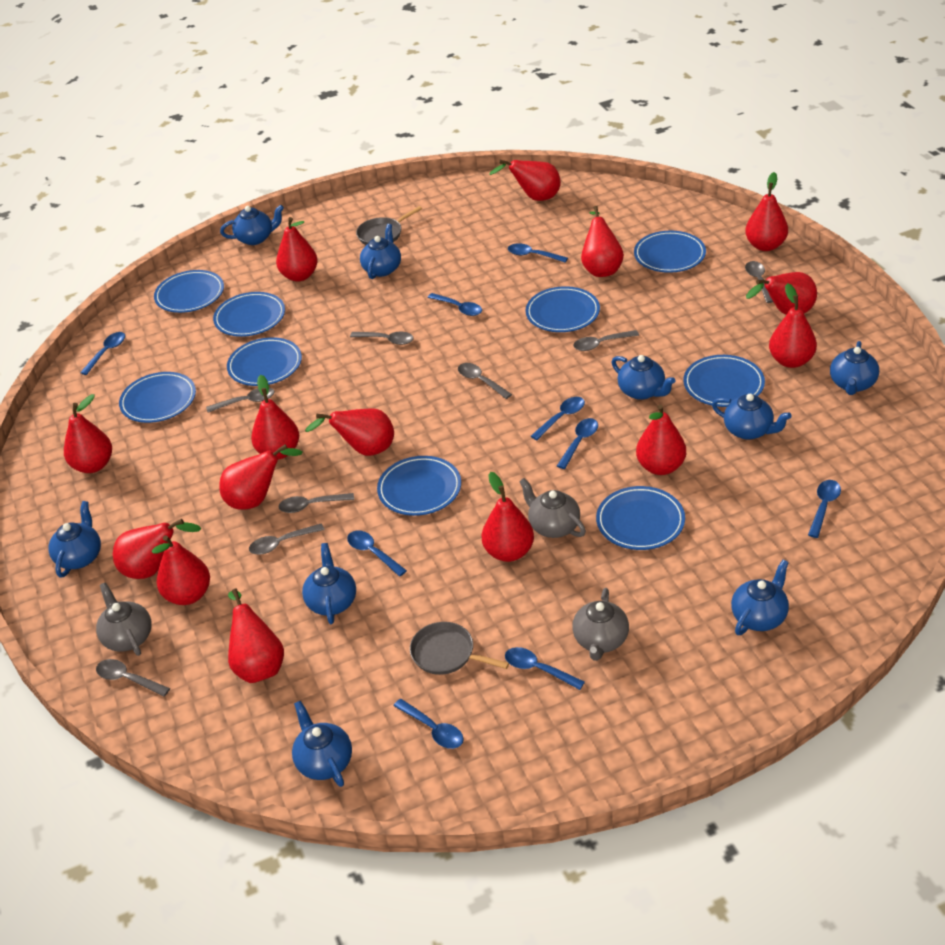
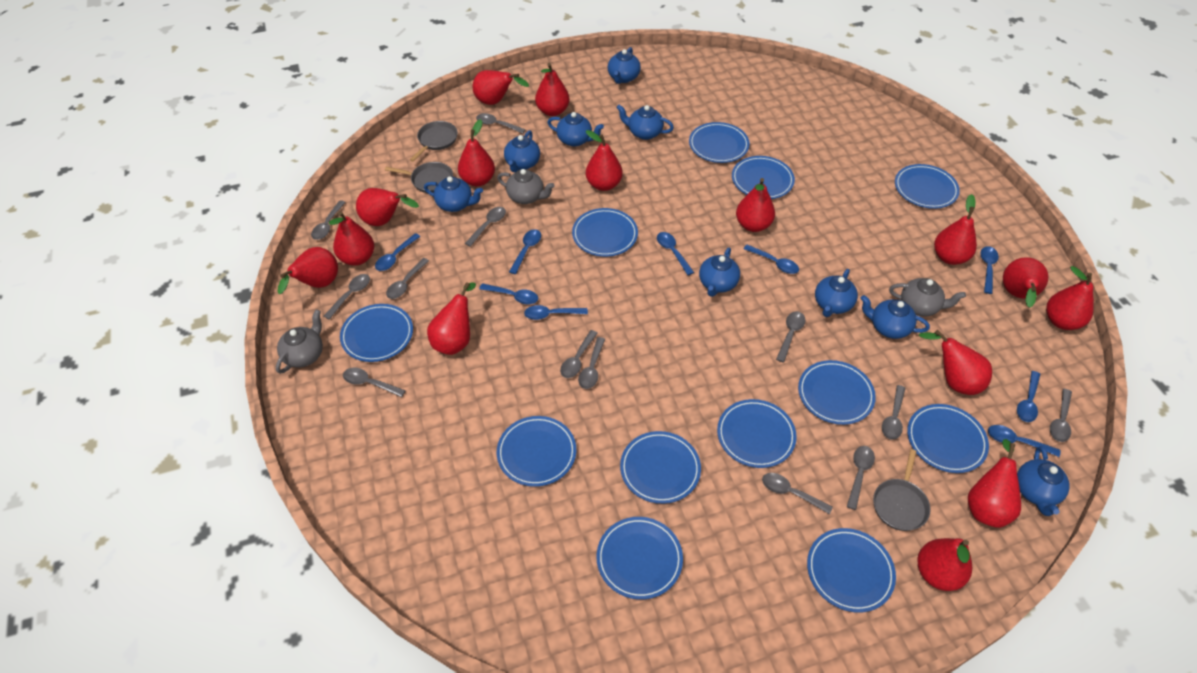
blue plate: [119,372,196,423] [154,270,224,313] [213,292,285,337] [227,337,302,386] [377,456,461,516] [525,286,600,332] [596,486,685,550] [634,231,706,273] [683,355,765,407] = 9 -> [340,304,413,362] [497,416,576,487] [572,208,638,257] [597,517,683,600] [620,431,701,504] [689,122,750,163] [717,399,797,468] [732,156,795,199] [798,360,876,425] [807,528,896,613] [895,164,960,209] [907,404,989,473] = 12
grey pan: [356,206,422,245] [410,622,509,675] = 2 -> [385,162,453,193] [410,121,458,162] [873,449,931,531] = 3
grey spoon: [96,659,170,697] [206,388,274,412] [249,523,325,555] [278,493,354,513] [350,331,414,345] [458,363,512,399] [573,330,639,351] [745,261,773,303] = 8 -> [311,200,346,240] [324,274,370,320] [343,368,406,397] [386,258,429,299] [465,207,506,247] [476,113,526,134] [560,330,598,378] [578,337,605,389] [762,473,833,515] [776,311,805,362] [847,446,875,510] [882,385,906,440] [1050,389,1072,442] = 13

